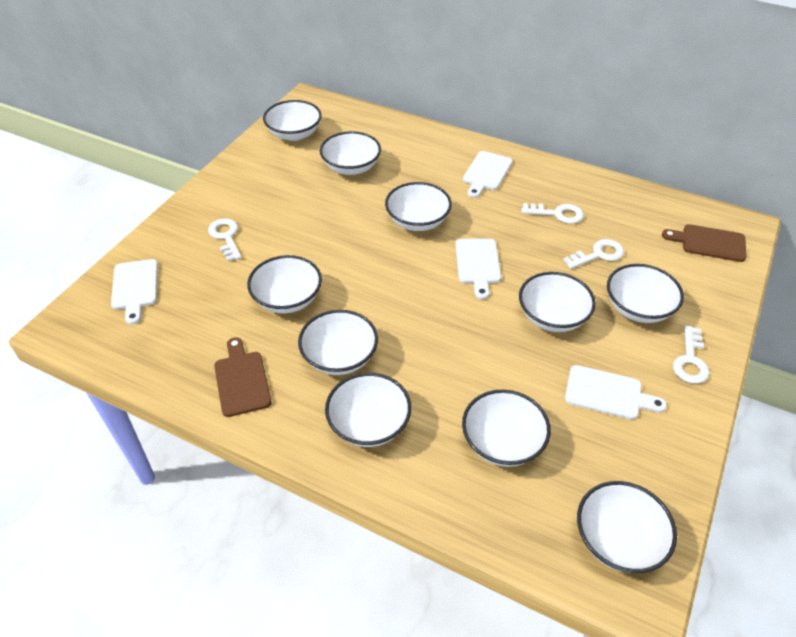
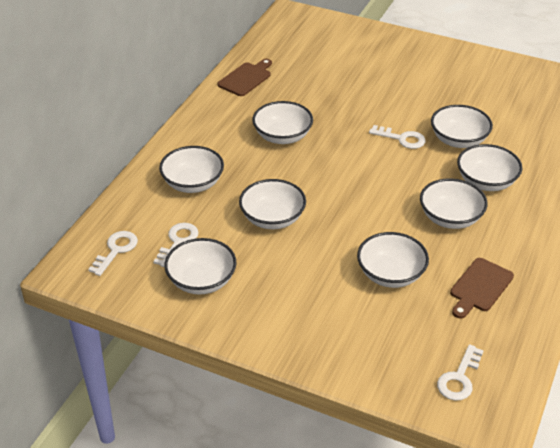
white bowl: [247,255,322,313] [263,100,322,141] [298,310,378,375] [320,131,381,175] [325,373,411,447] [385,182,452,231] [462,389,551,467] [519,272,596,332] [577,481,677,573] [607,264,684,323] = 10 -> [159,146,224,193] [164,238,237,295] [239,179,306,229] [252,101,313,144] [357,232,429,288] [420,178,487,229] [431,105,493,148] [457,144,522,191] = 8
white cutting board: [111,259,158,324] [455,239,501,299] [463,151,513,198] [565,365,667,419] = 4 -> none = 0

